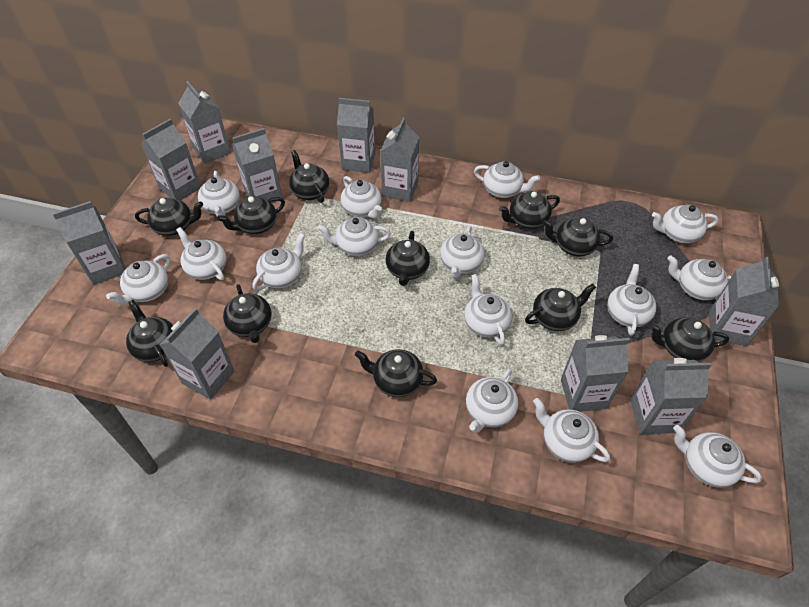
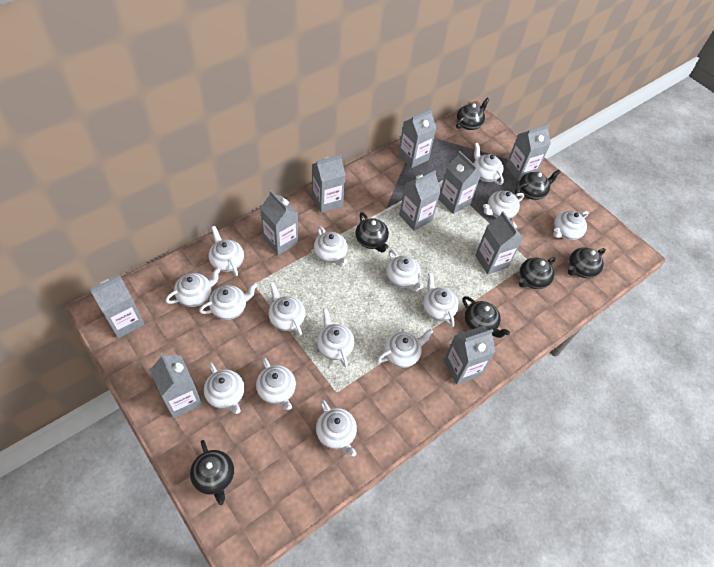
black teapot: [126,300,173,367] [135,198,203,236] [217,196,285,234] [223,284,272,343] [289,150,330,203] [355,349,437,397] [386,231,430,286] [499,191,560,229] [525,283,596,331] [542,217,613,257] [650,317,729,362] = 11 -> [190,440,234,505] [355,212,389,253] [456,97,490,130] [463,296,510,338] [515,170,561,200] [519,257,556,289] [568,247,606,278] = 7

